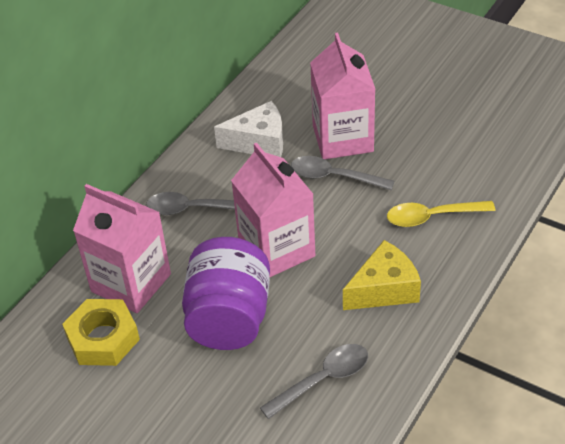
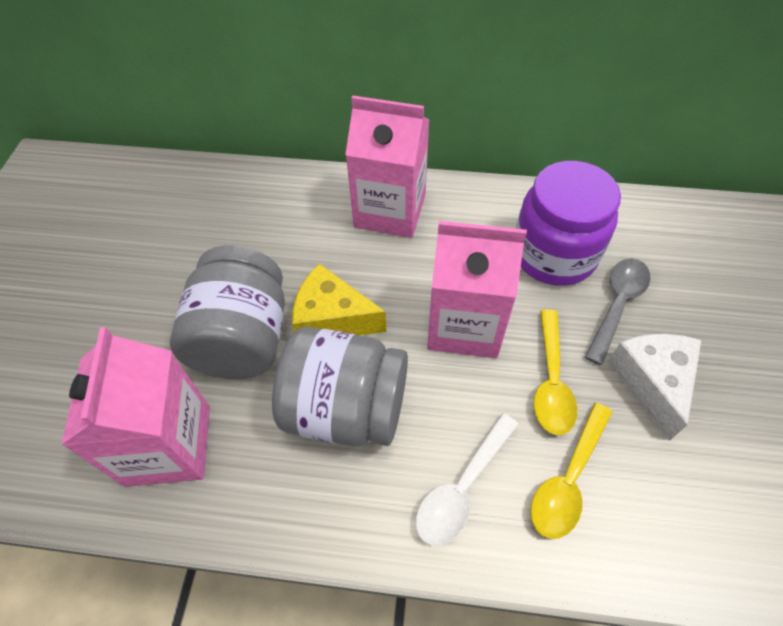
grey jar: none = 0 -> [170,245,285,379] [272,327,408,446] = 2
grey spoon: [146,192,235,215] [260,344,368,419] [291,156,394,191] = 3 -> [585,258,651,365] = 1
white spoon: none = 0 -> [416,413,519,545] = 1
yellow nut: [62,299,140,366] = 1 -> none = 0
yellow spoon: [387,201,495,227] = 1 -> [531,403,613,539] [534,309,578,435] = 2

